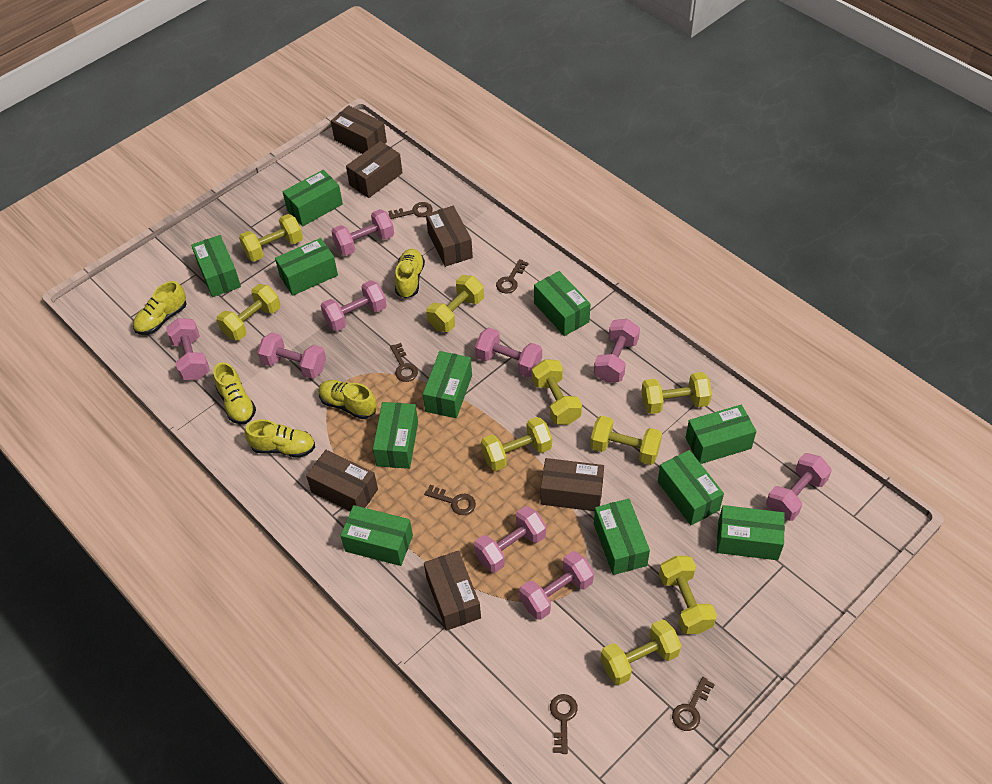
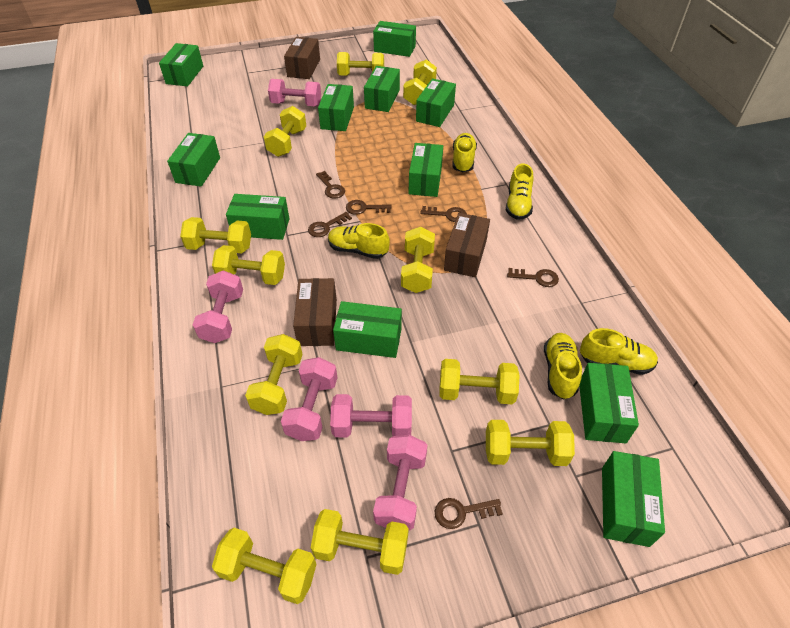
brown box: [306,450,378,512] [331,105,387,154] [346,141,403,198] [424,551,481,631] [426,206,473,267] [541,458,604,511] = 6 -> [284,37,320,79] [293,278,337,346] [444,213,490,277] = 3
pink dumbbell: [166,318,210,380] [258,332,326,379] [321,280,387,331] [331,209,394,256] [474,506,546,573] [475,328,542,377] [519,551,594,620] [594,319,640,383] [766,453,832,521] = 9 -> [193,270,243,343] [268,79,321,106] [281,357,337,441] [330,394,412,438] [373,435,427,531] = 5
yellow dumbbell: [217,284,280,341] [239,214,303,262] [426,275,484,332] [481,417,552,471] [532,359,582,425] [590,415,662,465] [600,619,681,685] [641,372,712,414] [659,556,717,634] = 9 -> [180,217,251,253] [212,245,285,285] [212,528,316,604] [245,334,303,415] [264,106,306,157] [311,509,409,575] [337,52,384,76] [401,227,435,293] [403,59,437,105] [439,359,519,404] [486,420,575,466] = 11

